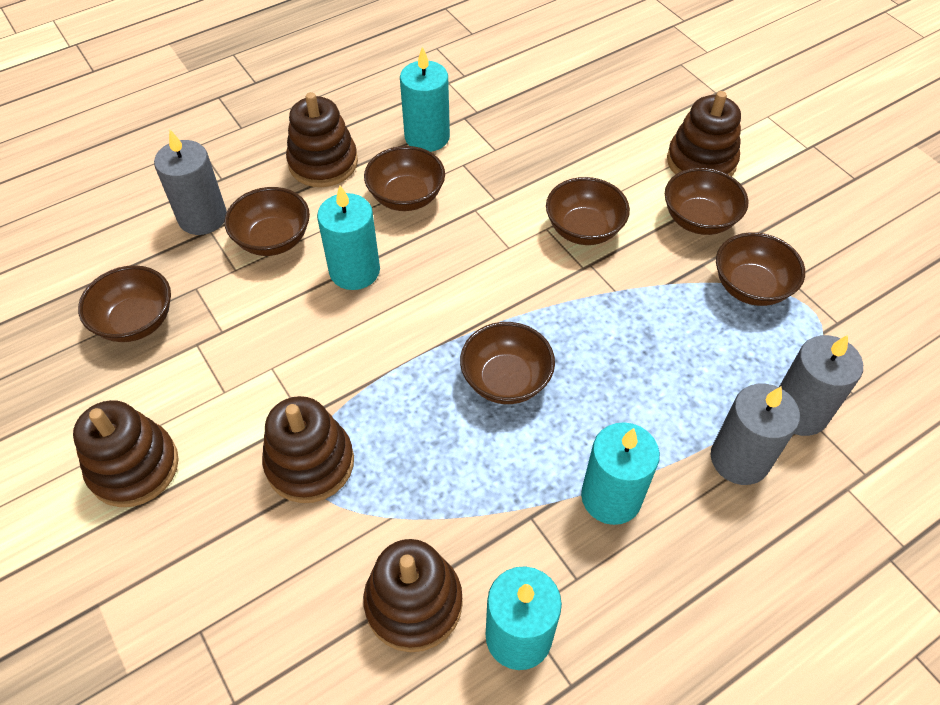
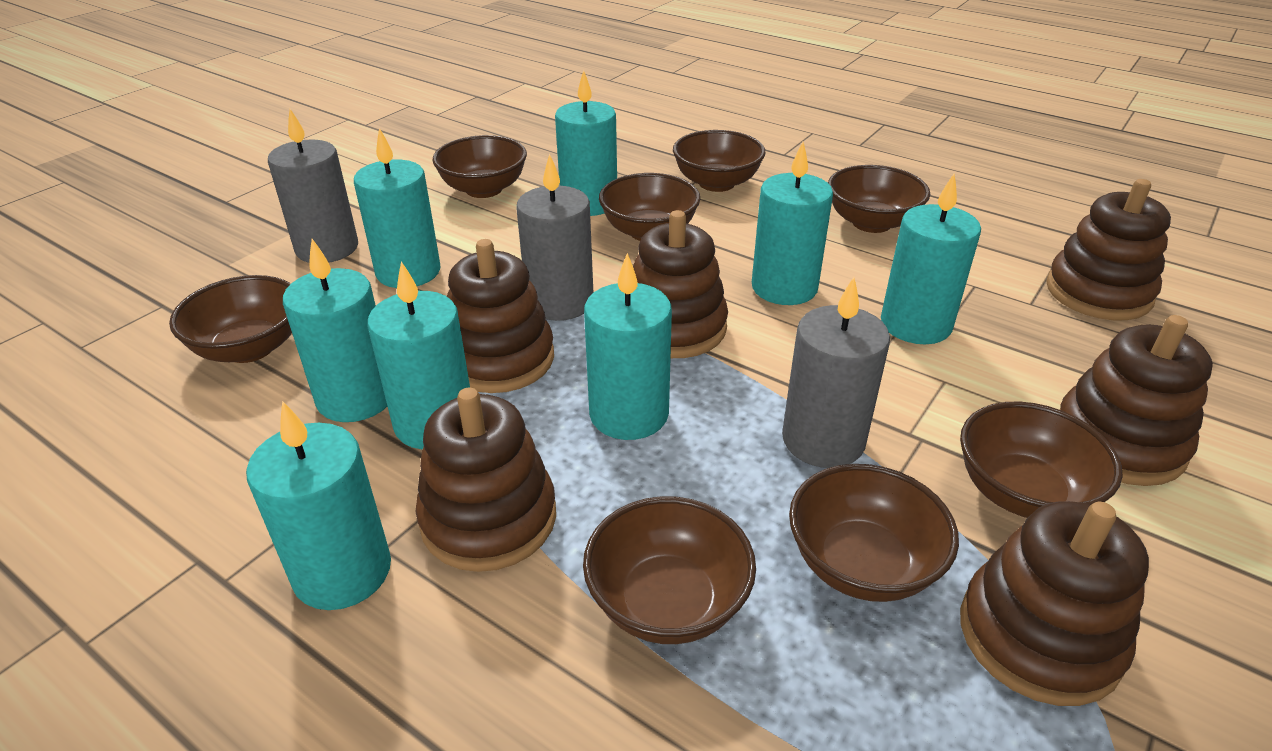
brown bowl: [78,265,171,342] [224,187,310,256] [364,146,445,211] [460,322,555,404] [546,177,630,245] [665,168,749,235] [716,232,805,306] = 7 -> [169,275,292,363] [432,135,527,198] [583,496,756,644] [599,173,700,241] [673,130,766,192] [789,464,959,602] [828,165,930,233] [960,401,1123,518] = 8
brown stacking toy: [73,400,179,507] [262,396,354,503] [286,92,358,187] [363,539,463,652] [667,91,741,177] = 5 -> [416,387,556,572] [447,239,554,393] [633,210,728,358] [960,501,1149,706] [1046,179,1171,320] [1059,315,1213,486] = 6
turquoise candle: [317,185,380,290] [400,46,450,152] [486,566,562,670] [581,422,660,525] = 4 -> [246,401,391,610] [283,239,387,422] [354,128,441,288] [367,261,470,449] [555,70,617,216] [584,253,672,440] [752,142,833,305] [881,174,981,344] = 8

